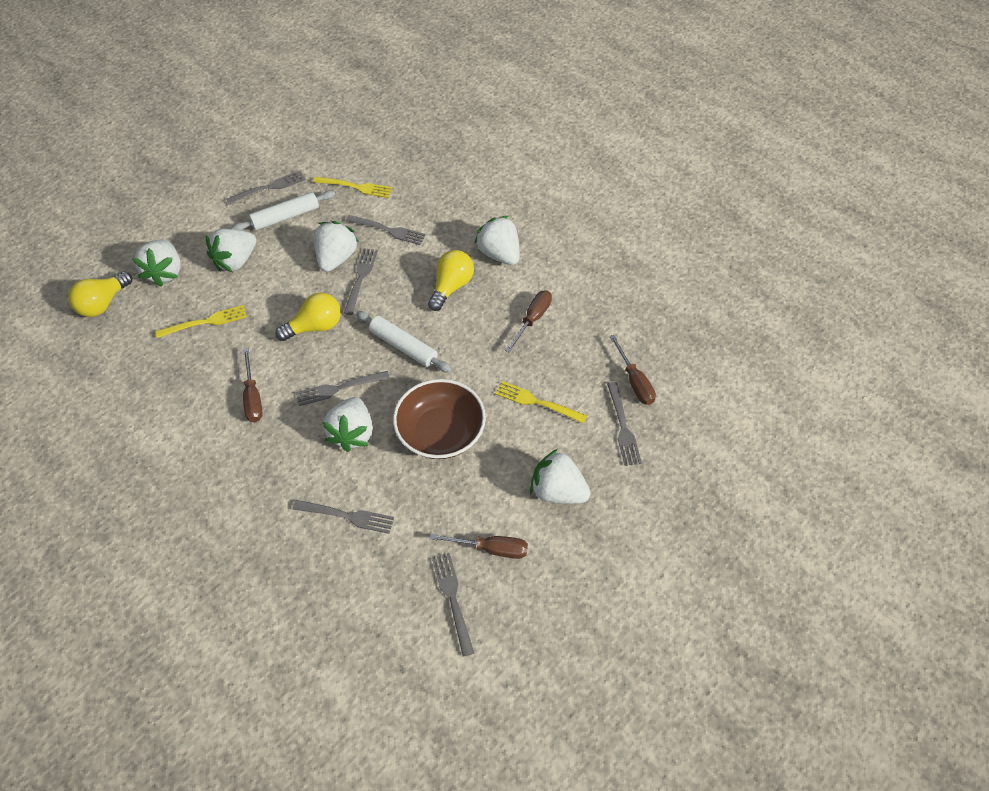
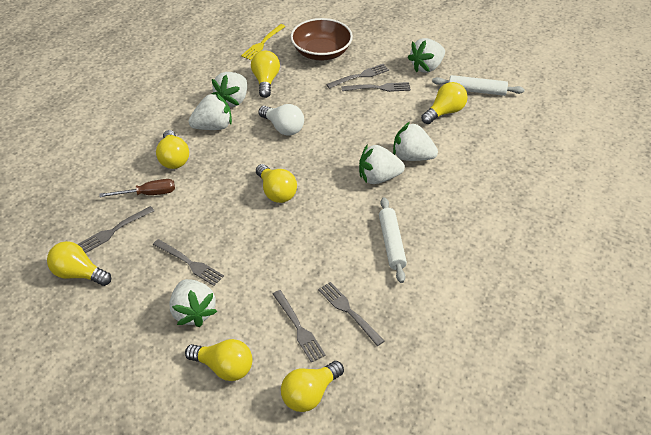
brown screwdriver: [243,348,262,422] [430,534,528,559] [505,290,552,353] [610,335,656,405] = 4 -> [99,179,175,197] = 1
grey fork: [226,171,306,205] [292,500,394,534] [296,371,390,406] [344,248,378,315] [346,215,426,245] [432,553,474,656] [607,382,642,466] = 7 -> [78,206,154,253] [153,239,224,286] [273,290,326,362] [318,282,384,346] [326,64,389,89] [341,82,411,92] = 6
white light bulb: none = 0 -> [259,104,304,136] = 1
yellow fork: [155,305,247,338] [313,176,392,198] [495,381,587,424] = 3 -> [241,24,286,60] = 1
yellow light bulb: [68,271,132,317] [275,293,341,341] [428,250,474,311] = 3 -> [47,241,111,286] [156,130,189,169] [185,339,252,381] [251,51,280,98] [256,164,297,203] [281,361,344,412] [421,82,468,124] = 7

